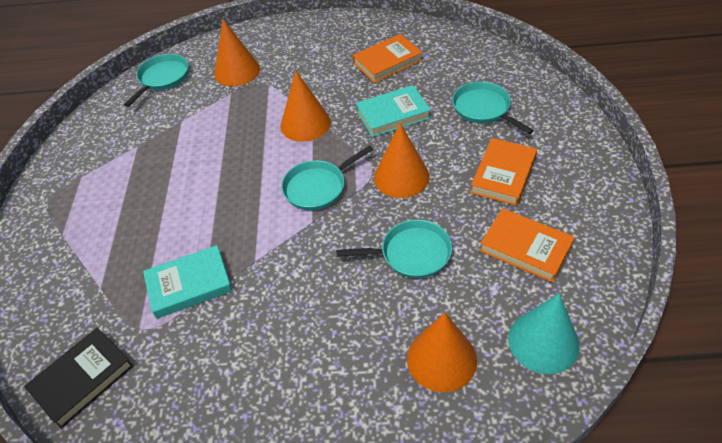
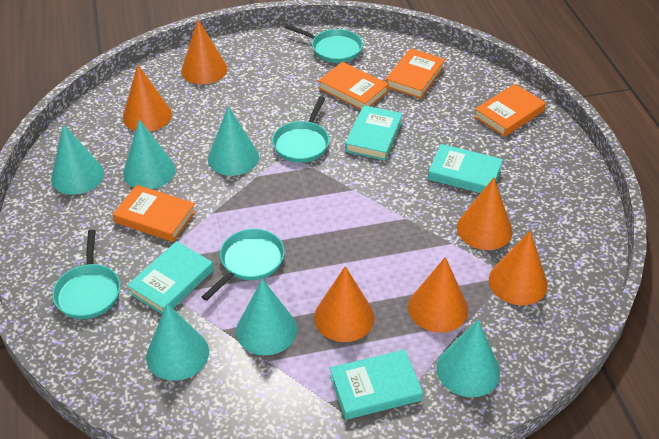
black book: [24,328,134,429] = 1 -> none = 0
orange book: [353,34,423,83] [470,138,537,206] [480,208,575,283] = 3 -> [113,185,196,242] [318,62,389,110] [386,48,445,99] [474,84,546,137] = 4
orange cone: [214,19,260,86] [281,71,331,142] [374,123,430,198] [407,312,477,392] = 4 -> [123,64,172,132] [181,19,228,84] [314,266,375,342] [408,257,468,333] [457,178,512,250] [489,231,548,305] = 6
turquoise book: [143,245,233,319] [356,85,431,137] = 2 -> [127,241,214,314] [330,349,423,420] [345,105,403,161] [428,144,503,193] = 4
turquoise cone: [508,293,579,374] = 1 -> [51,124,104,195] [123,119,176,189] [146,303,209,381] [208,106,259,176] [236,279,297,355] [437,320,500,397] = 6

